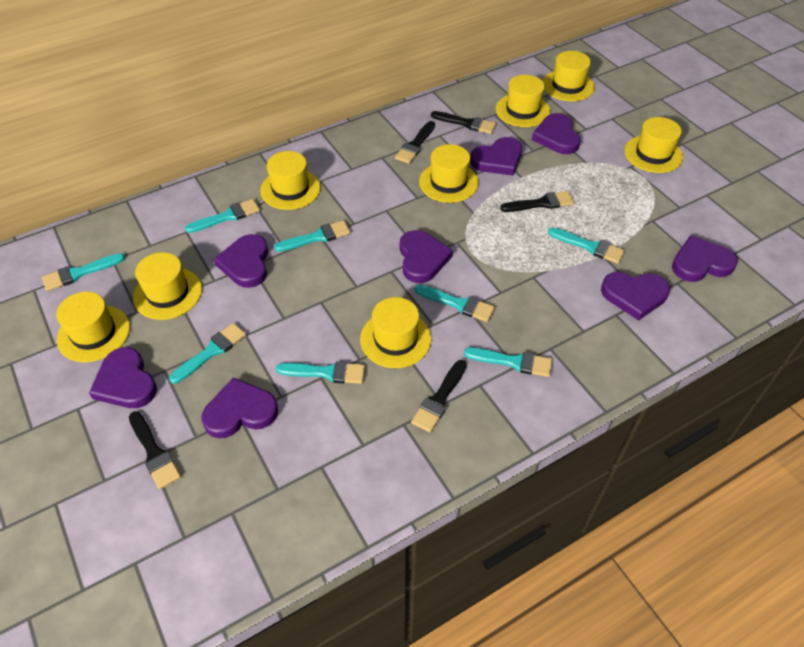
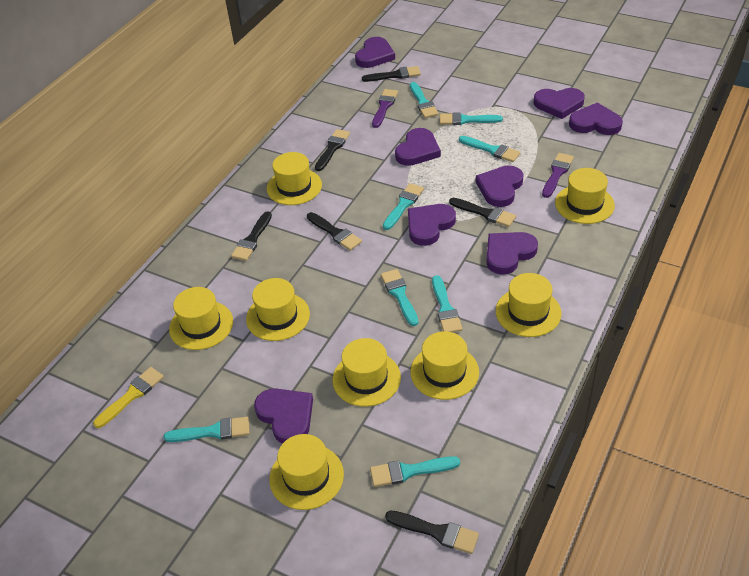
black brush: [129,411,181,489] [395,121,435,164] [411,360,467,432] [431,111,496,134] [500,191,574,212] = 5 -> [231,211,272,261] [307,212,362,251] [315,129,350,171] [362,66,421,82] [385,511,479,554] [449,198,516,227] = 6
purple brush: none = 0 -> [372,89,398,128] [542,153,574,198] = 2
yellow brush: none = 0 -> [93,367,164,428] = 1

